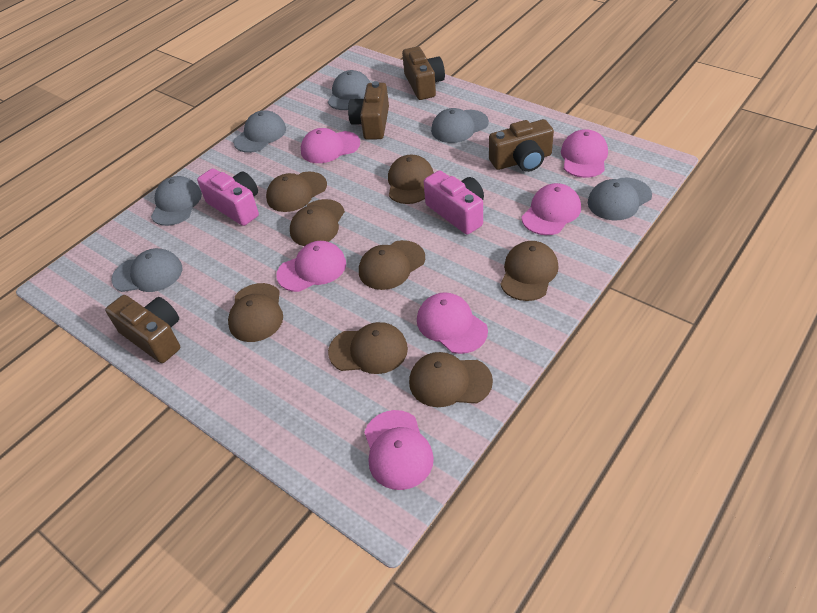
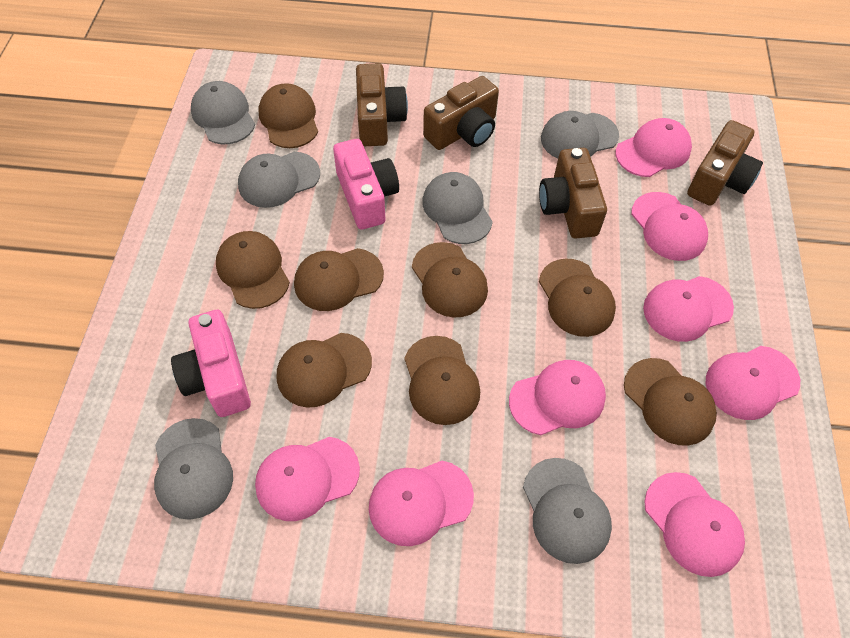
pink cap: [276,241,346,292] [301,128,360,163] [364,410,434,490] [417,292,488,354] [522,183,581,235] [561,129,608,178] = 6 -> [255,437,360,521] [369,461,474,546] [509,360,606,435] [616,118,692,177] [631,192,708,261] [643,276,734,342] [644,472,745,577] [706,346,800,420] = 8

